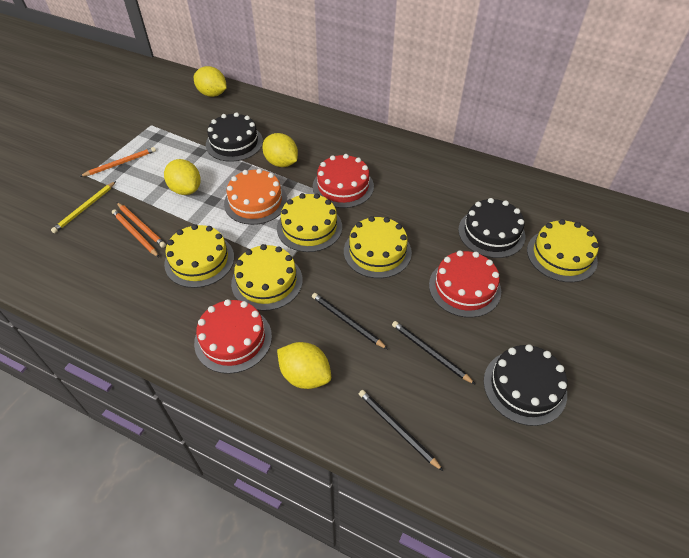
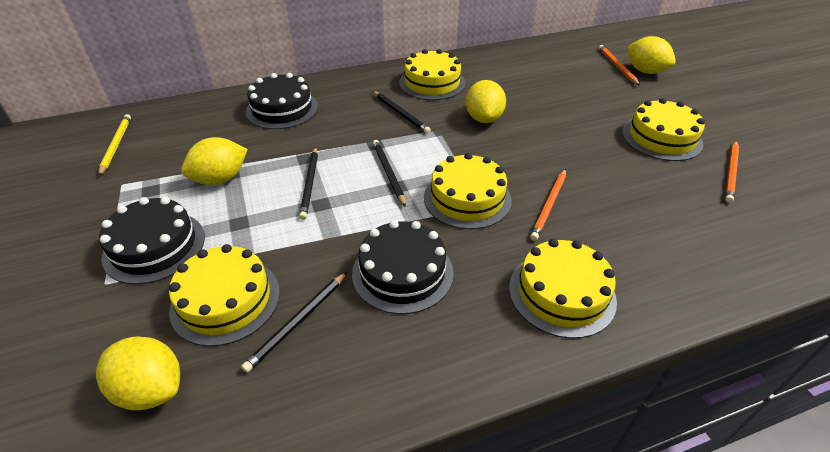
black pencil: [312,293,388,349] [359,390,443,471] [392,321,476,385] = 3 -> [241,272,347,373] [299,147,318,220] [373,91,431,134] [373,140,406,207] = 4
orange cake: [224,168,287,225] = 1 -> none = 0
red cake: [194,299,272,374] [313,154,374,208] [429,251,501,318] = 3 -> none = 0

